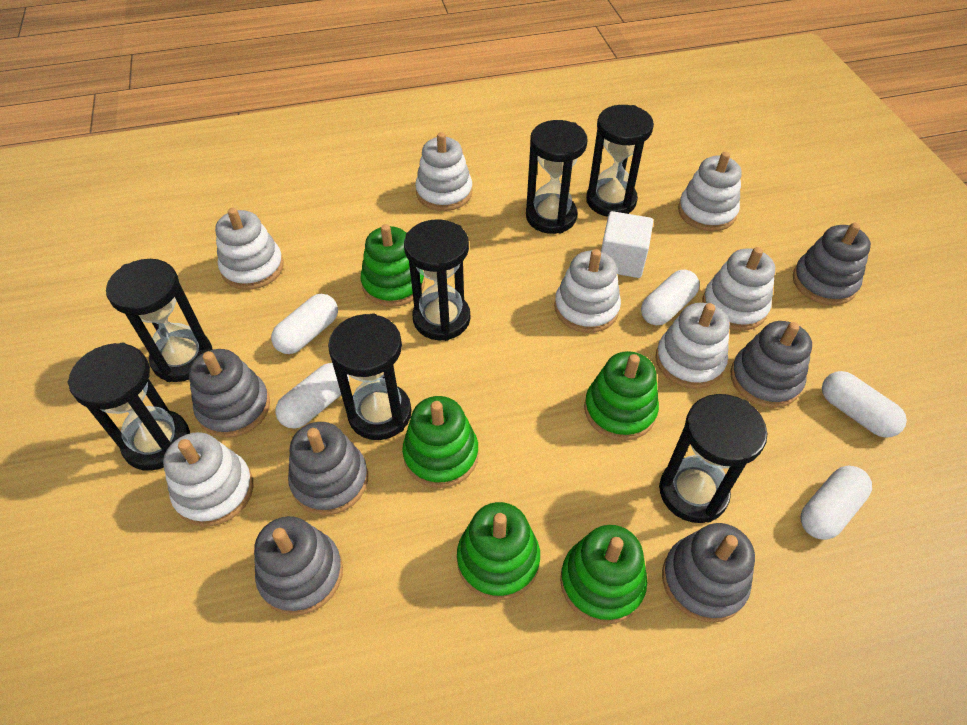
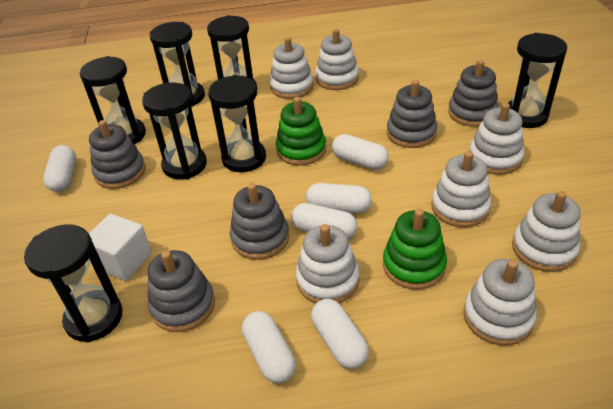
green stacking toy: [360,224,425,307] [402,396,479,488] [457,502,540,601] [560,525,647,625] [584,351,659,440] = 5 -> [276,97,326,166] [383,209,447,290] = 2
grey stacking toy: [189,349,270,438] [254,516,343,616] [288,422,368,515] [662,523,755,623] [730,321,812,408] [793,223,871,305] = 6 -> [89,120,146,189] [147,250,215,332] [230,183,289,260] [387,80,437,148] [448,60,499,127] = 5
white capsule: [271,294,338,354] [275,363,349,428] [641,269,700,325] [801,466,872,540] [822,371,907,438] = 5 -> [43,145,76,192] [242,311,296,383] [291,203,357,239] [306,183,372,213] [311,299,369,369] [332,134,389,170] = 6

